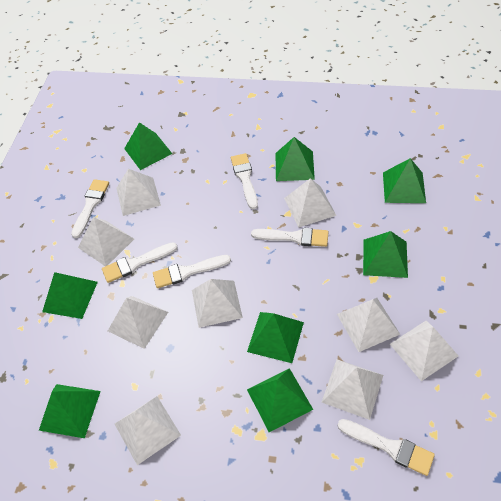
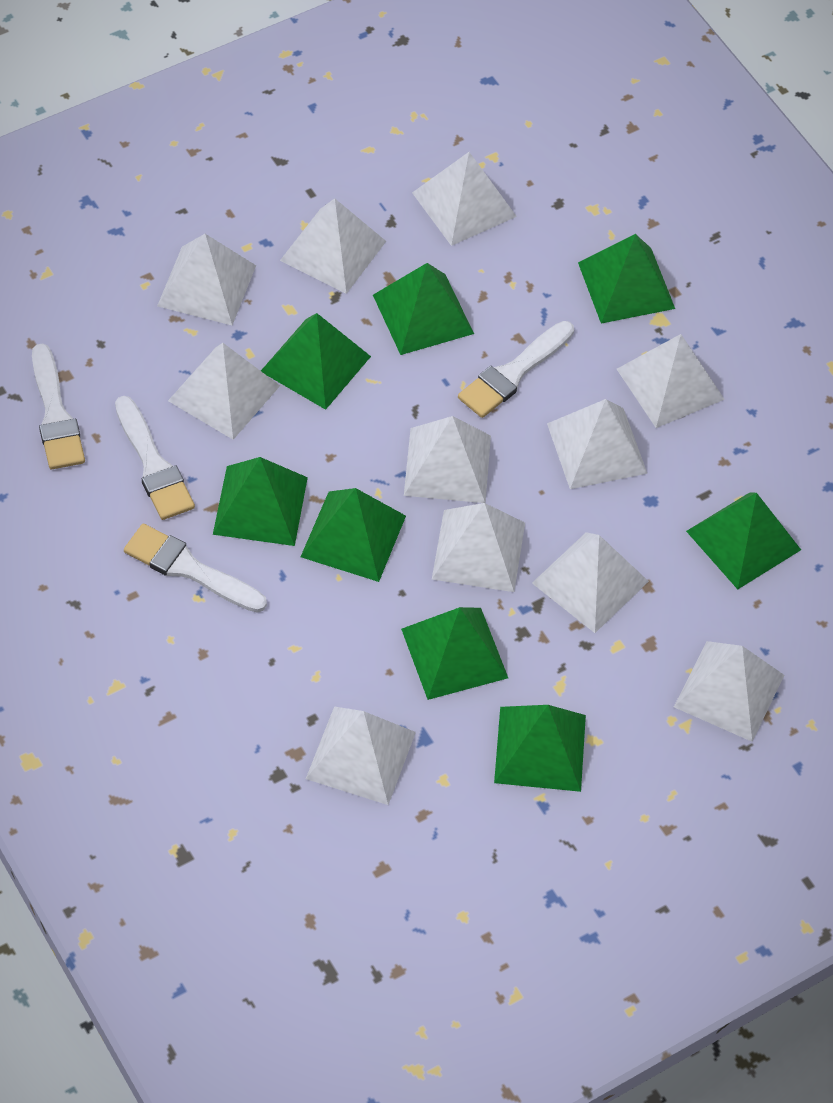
white brush: [71,179,109,238] [102,242,178,283] [153,255,231,288] [231,153,258,209] [251,228,329,247] [337,419,435,476] = 6 -> [32,343,85,469] [115,396,195,520] [124,523,267,613] [458,321,574,418] = 4
white pyramid: [78,217,134,266] [108,296,168,349] [115,396,181,465] [116,169,161,216] [192,279,243,328] [284,178,336,228] [322,359,383,420] [337,298,400,352] [390,321,458,381] = 9 -> [157,234,256,325] [168,343,280,440] [280,198,386,294] [306,706,416,805] [404,416,491,503] [412,152,517,246] [432,503,525,592] [532,532,649,633] [547,399,648,489] [617,334,725,428] [674,641,784,742] = 11

